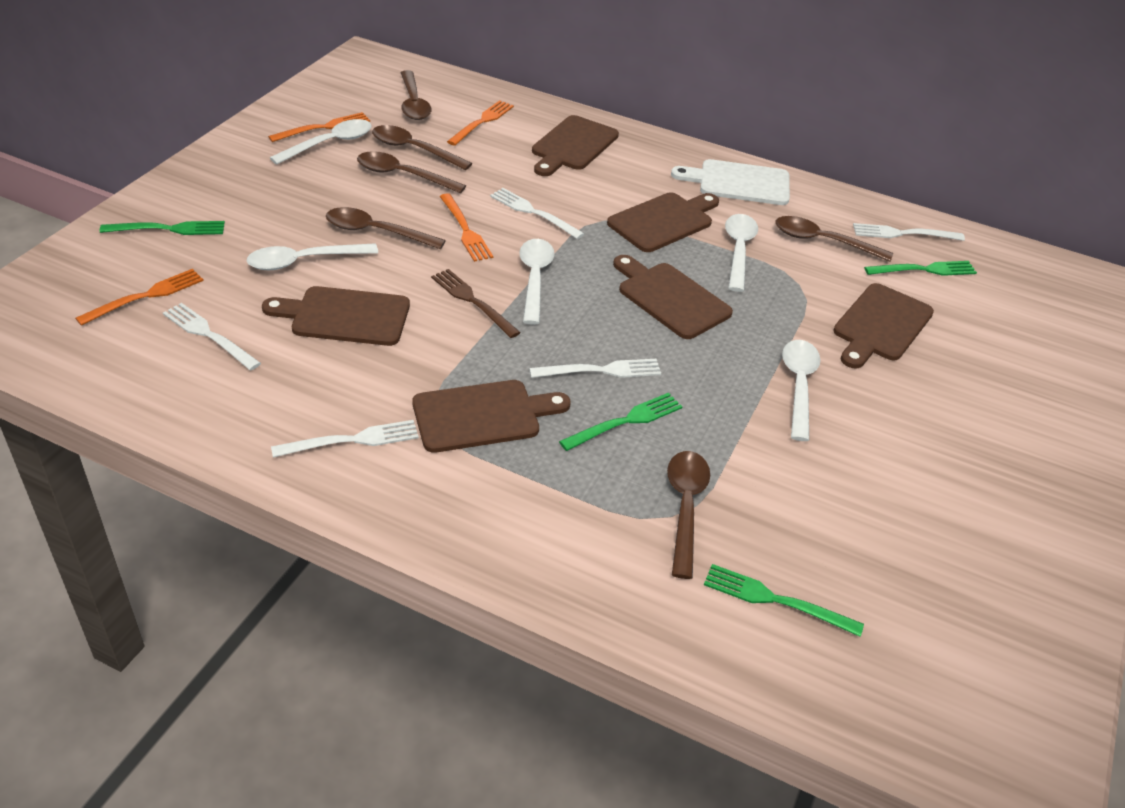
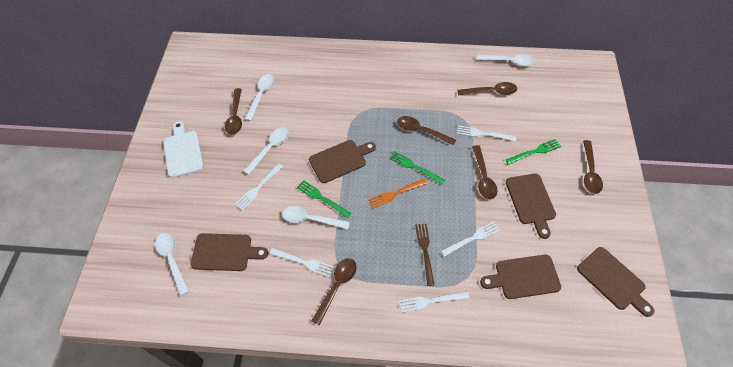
brown cutting board: [262,286,410,346] [412,380,571,453] [532,115,619,176] [607,192,719,252] [613,255,733,339] [833,283,934,368] = 6 -> [191,233,268,271] [309,140,376,183] [480,255,561,299] [506,173,556,239] [577,247,654,317] = 5
green fork: [100,221,225,235] [559,393,682,451] [704,564,864,637] [864,261,977,276] = 4 -> [297,181,351,218] [389,151,445,184] [506,139,561,165] = 3
orange fork: [75,269,204,326] [268,112,370,142] [439,193,493,262] [447,100,514,146] = 4 -> [368,179,428,209] = 1

